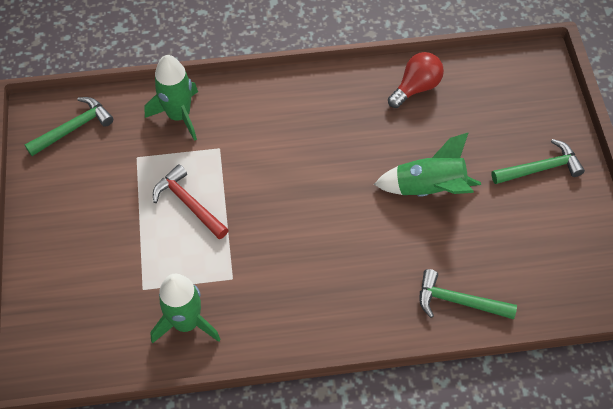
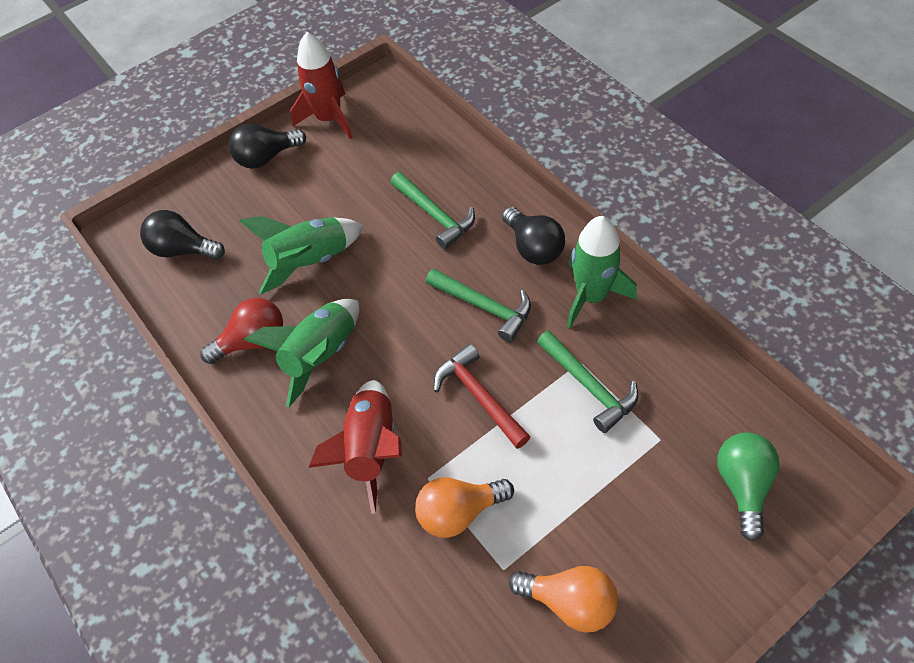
black light bulb: none = 0 -> [140,210,225,260] [229,123,306,169] [502,207,565,265] = 3
green light bulb: none = 0 -> [717,433,780,542] = 1
orange light bulb: none = 0 -> [415,477,514,538] [509,566,618,633] = 2
red rocket: none = 0 -> [290,32,353,139] [308,380,402,514] = 2

